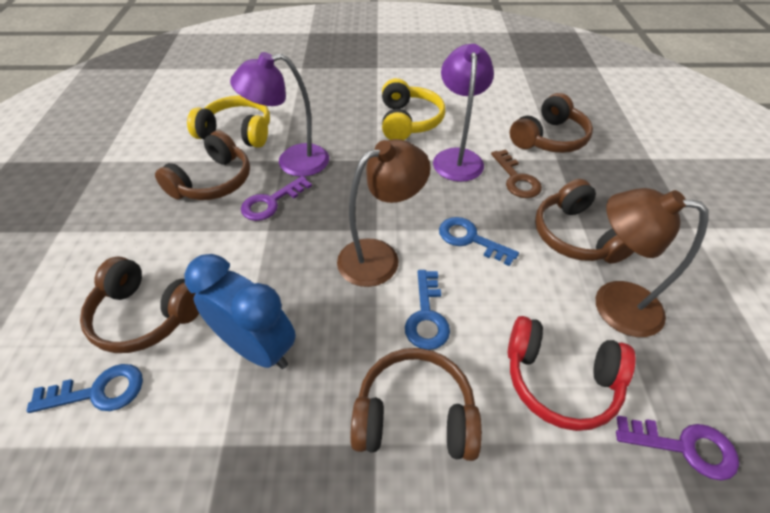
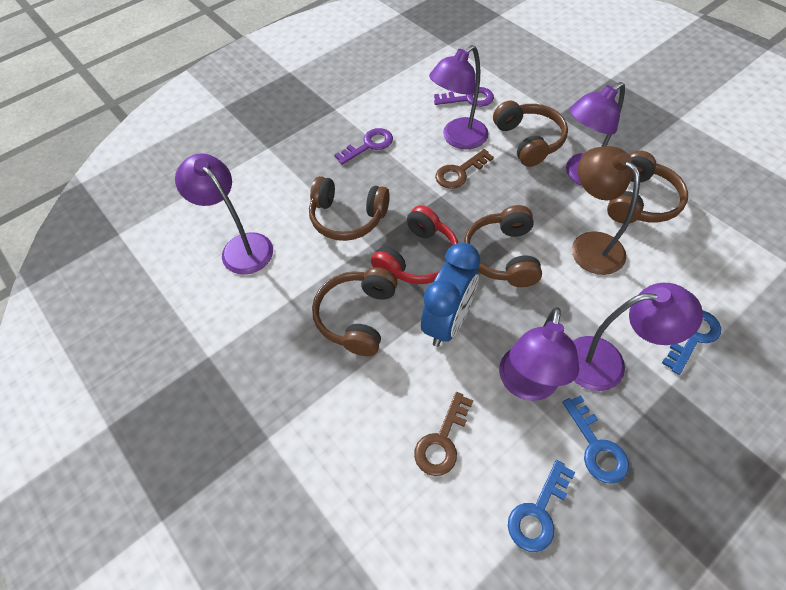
brown key: [491,149,542,198] = 1 -> [414,392,473,476] [435,149,494,189] = 2
brown lamp: [337,139,431,287] [596,188,708,337] = 2 -> [572,146,640,275] = 1
purple lamp: [230,52,329,177] [433,44,494,182] = 2 -> [175,154,273,275] [429,45,489,149] [499,307,579,401] [566,82,625,186] [573,283,703,391] = 5
yellow headphones: [187,95,270,148] [382,78,445,140] = 2 -> none = 0

